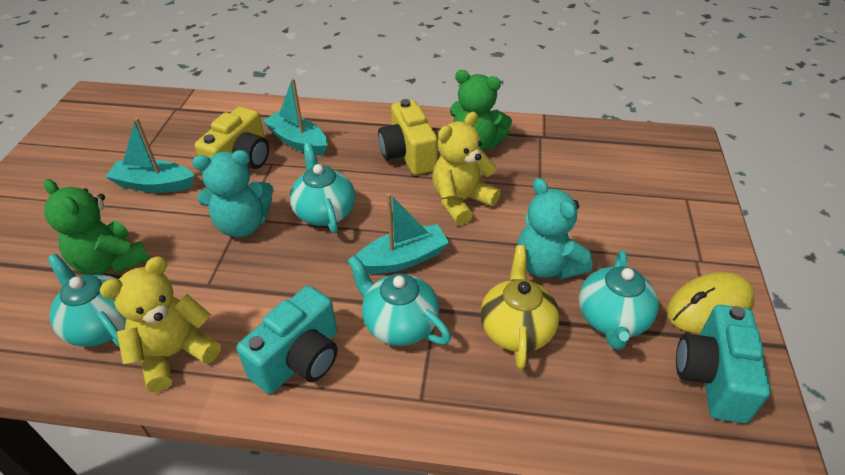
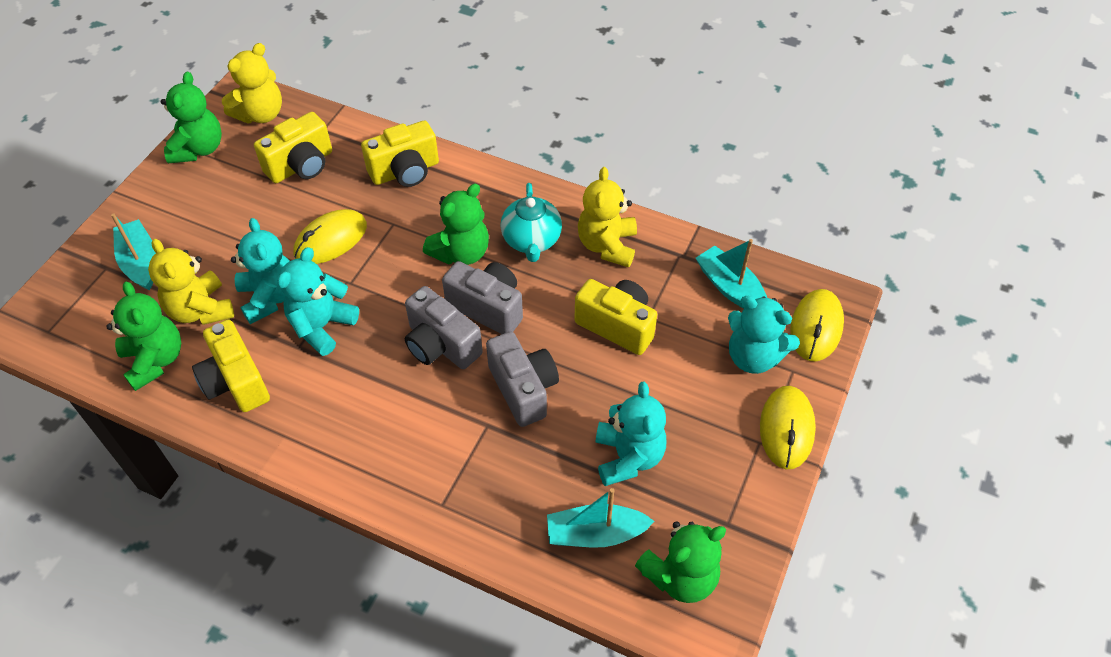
green teddy bear: [44,179,149,275] [450,70,512,151] = 2 -> [106,282,181,391] [160,72,222,163] [423,183,489,265] [635,522,726,603] = 4
grey camera: none = 0 -> [405,286,483,369] [442,261,523,334] [486,332,559,427] = 3
turquoise camera: [237,286,338,394] [676,305,771,423] = 2 -> none = 0
turquoise teapot: [47,254,126,347] [290,143,355,233] [347,255,451,346] [579,251,659,350] = 4 -> [500,183,562,262] = 1
turquoise teddy bear: [192,150,274,237] [517,178,593,280] = 2 -> [231,218,290,324] [277,247,359,356] [595,382,666,486] [728,296,800,374] = 4
yellow camera: [195,107,269,169] [378,99,438,175] = 2 -> [192,319,270,412] [254,112,332,183] [361,120,439,187] [574,279,657,355] = 4
yellow mouse: [667,272,754,333] = 1 -> [293,209,367,264] [760,386,816,469] [790,289,844,362] = 3
yellow teapot: [480,245,559,370] = 1 -> none = 0
yellow teddy bear: [99,257,221,392] [432,112,501,225] = 2 -> [148,239,234,325] [222,43,282,124] [578,167,637,267] = 3

